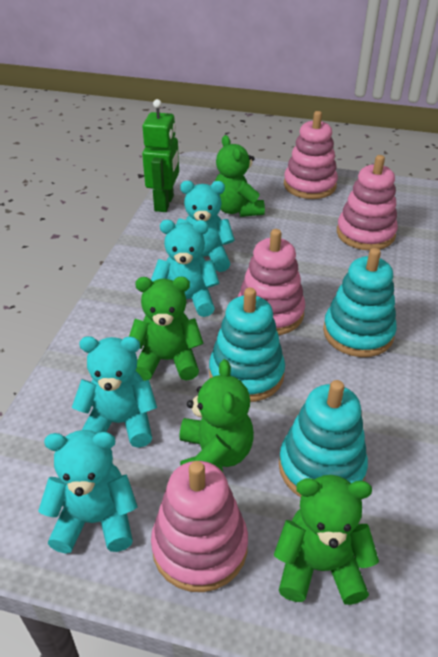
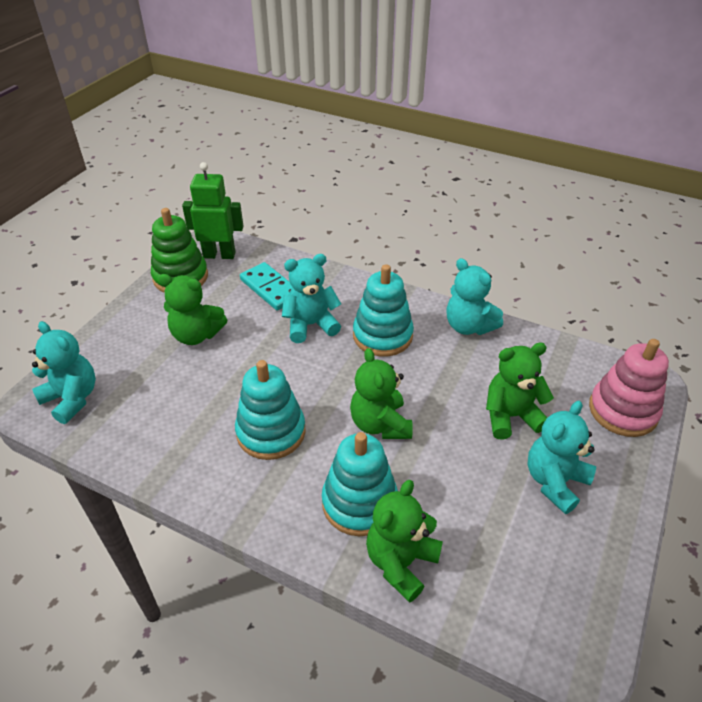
green stacking toy: none = 0 -> [151,208,208,293] = 1
pink stacking toy: [151,461,248,592] [238,229,305,335] [284,111,338,199] [337,155,398,250] = 4 -> [589,339,669,437] = 1
turquoise domino: none = 0 -> [240,262,293,311] = 1

